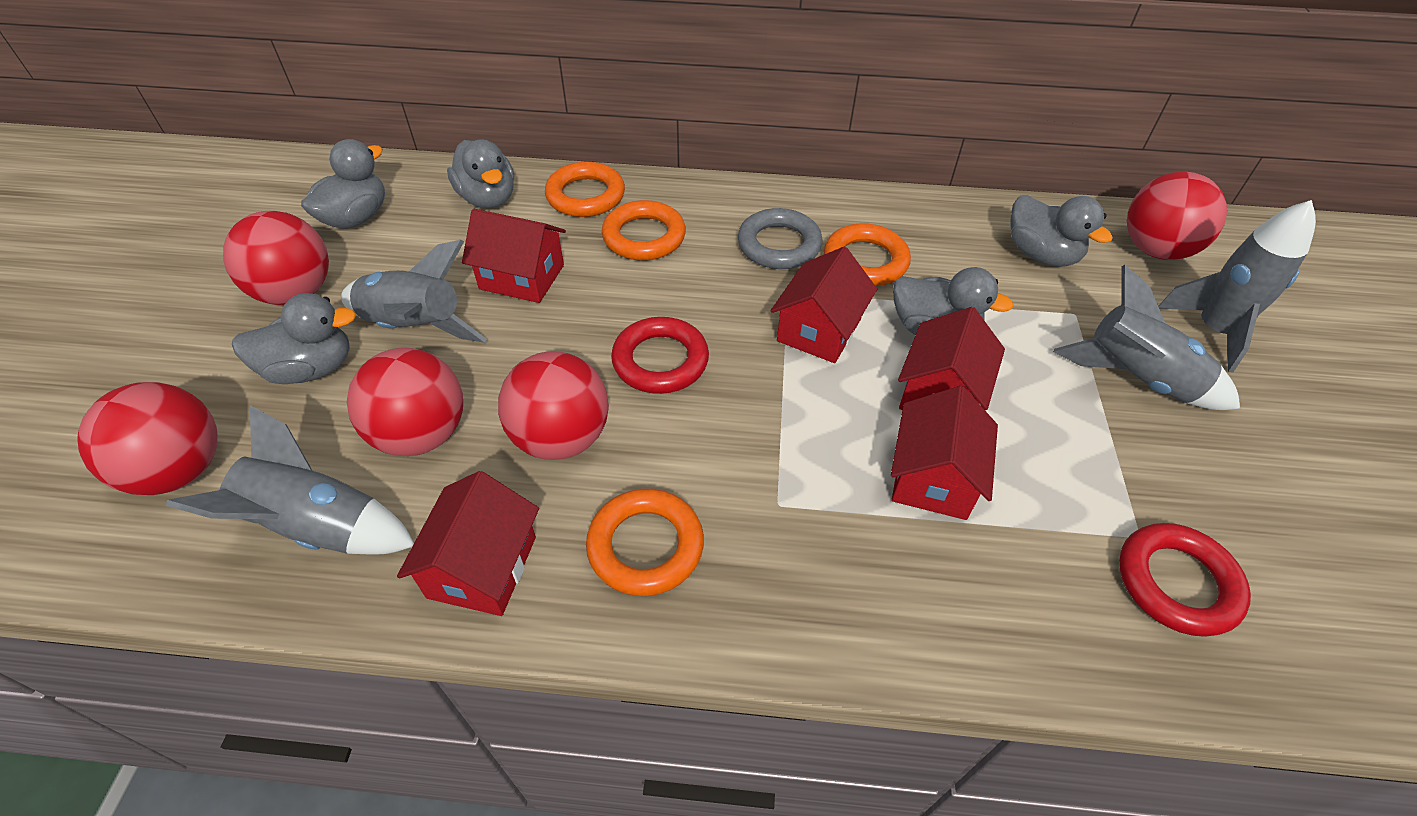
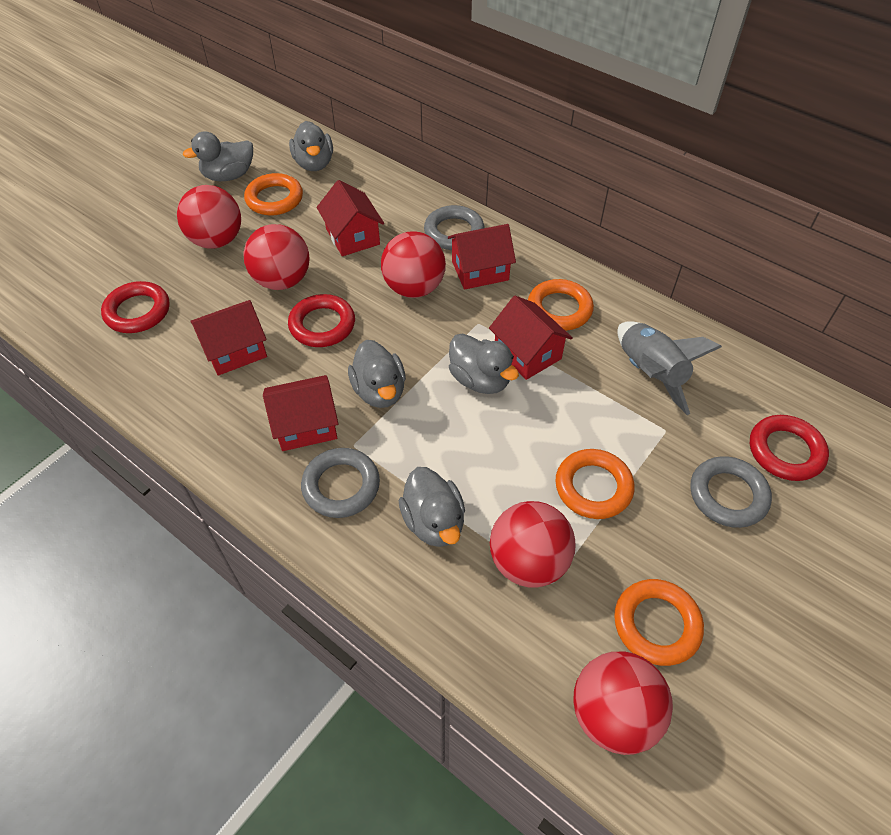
grey ring: [738,208,823,269] = 1 -> [301,448,380,518] [424,205,484,250] [690,456,772,528] = 3
grey rocket: [166,405,414,555] [341,240,487,343] [1053,265,1240,410] [1158,200,1316,373] = 4 -> [618,321,722,415] = 1
red ring: [611,317,709,394] [1119,523,1251,637] = 2 -> [101,281,170,333] [288,294,355,347] [750,415,829,481] = 3

